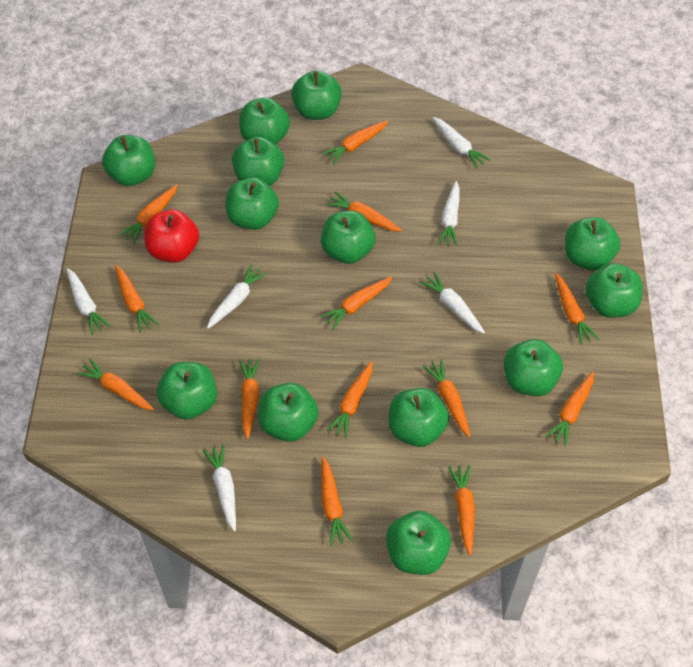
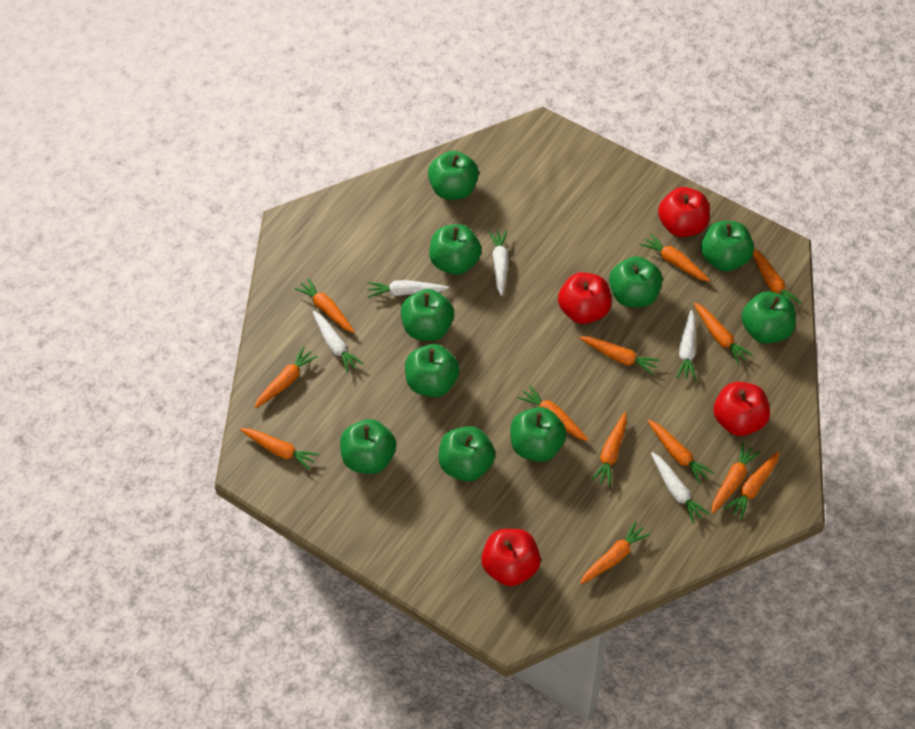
green apple: [102,135,155,186] [157,362,217,420] [225,177,279,230] [232,137,284,186] [239,97,290,145] [258,383,319,442] [291,70,342,120] [321,211,376,264] [386,511,451,575] [388,388,449,447] [504,339,563,396] [565,217,620,270] [585,263,643,318] = 13 -> [340,419,396,474] [401,289,454,341] [405,344,460,397] [428,151,479,200] [429,224,482,275] [439,426,495,481] [510,407,566,462] [609,256,663,307] [701,221,754,271] [741,291,796,344] = 10
red apple: [144,209,199,263] = 1 -> [481,529,541,586] [558,272,611,324] [658,187,710,237] [714,382,770,436] = 4
white carrot: [67,268,110,335] [203,444,236,532] [207,264,267,329] [420,272,485,334] [433,117,491,169] [438,181,460,246] = 6 -> [313,311,364,373] [367,280,449,297] [489,230,508,296] [651,452,710,524] [676,310,696,380] = 5

